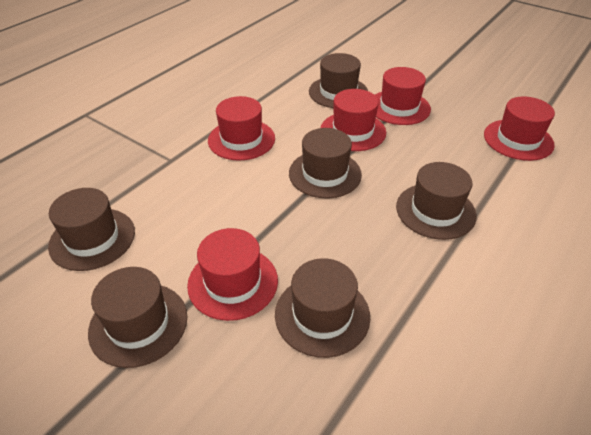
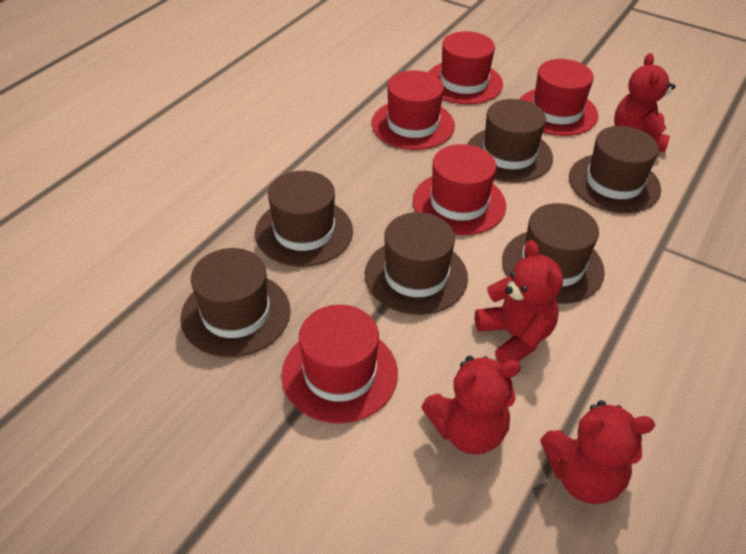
red teddy bear: none = 0 -> [421,356,521,455] [475,240,563,365] [540,400,655,504] [614,53,675,152] = 4

